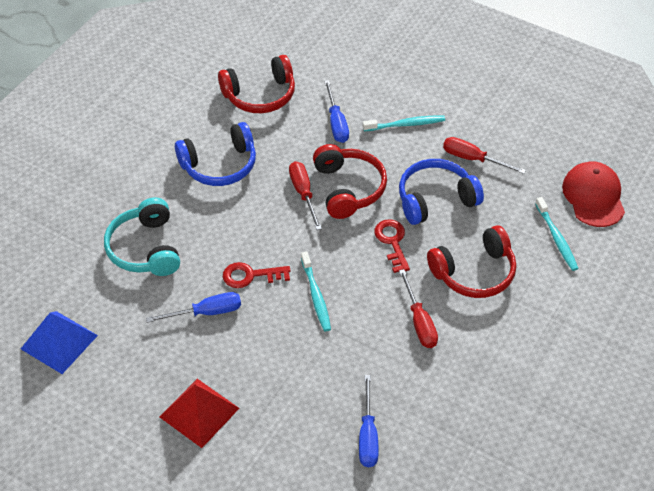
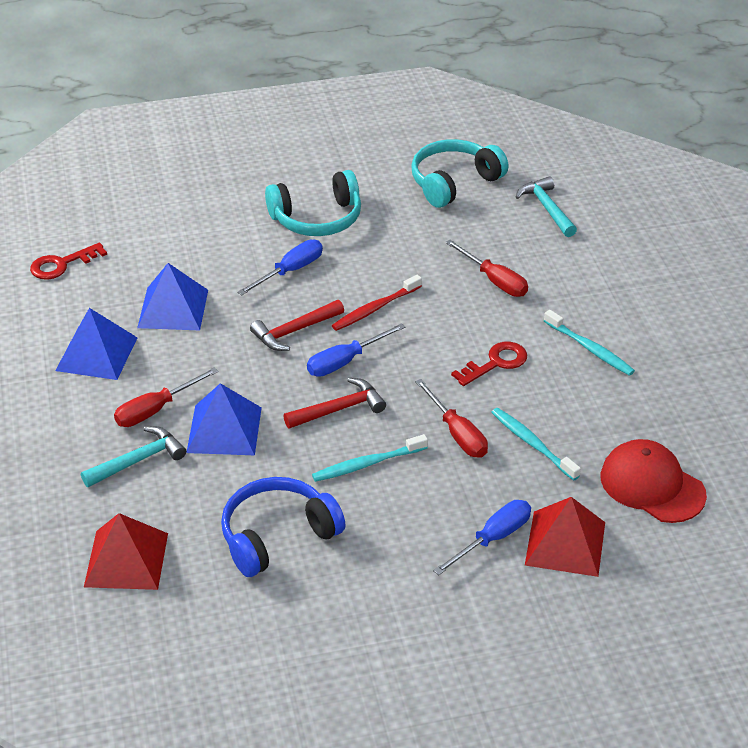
blue headphones: [175,122,256,186] [399,159,484,225] = 2 -> [221,477,346,577] = 1
blue pyramid: [21,311,98,374] = 1 -> [55,308,138,380] [137,263,208,331] [186,383,262,455] = 3
red hammer: none = 0 -> [250,300,344,351] [284,378,386,429] = 2
red headphones: [218,55,295,113] [313,144,387,219] [427,225,516,298] = 3 -> none = 0
red pyramid: [160,379,240,448] = 1 -> [84,513,168,590] [525,497,605,577] = 2
red toothbrush: none = 0 -> [332,275,422,331] = 1
turquoise hammer: none = 0 -> [81,426,186,487] [516,176,577,237] = 2
turquoise headphones: [104,197,180,276] = 1 -> [265,170,361,236] [411,139,508,208] = 2

